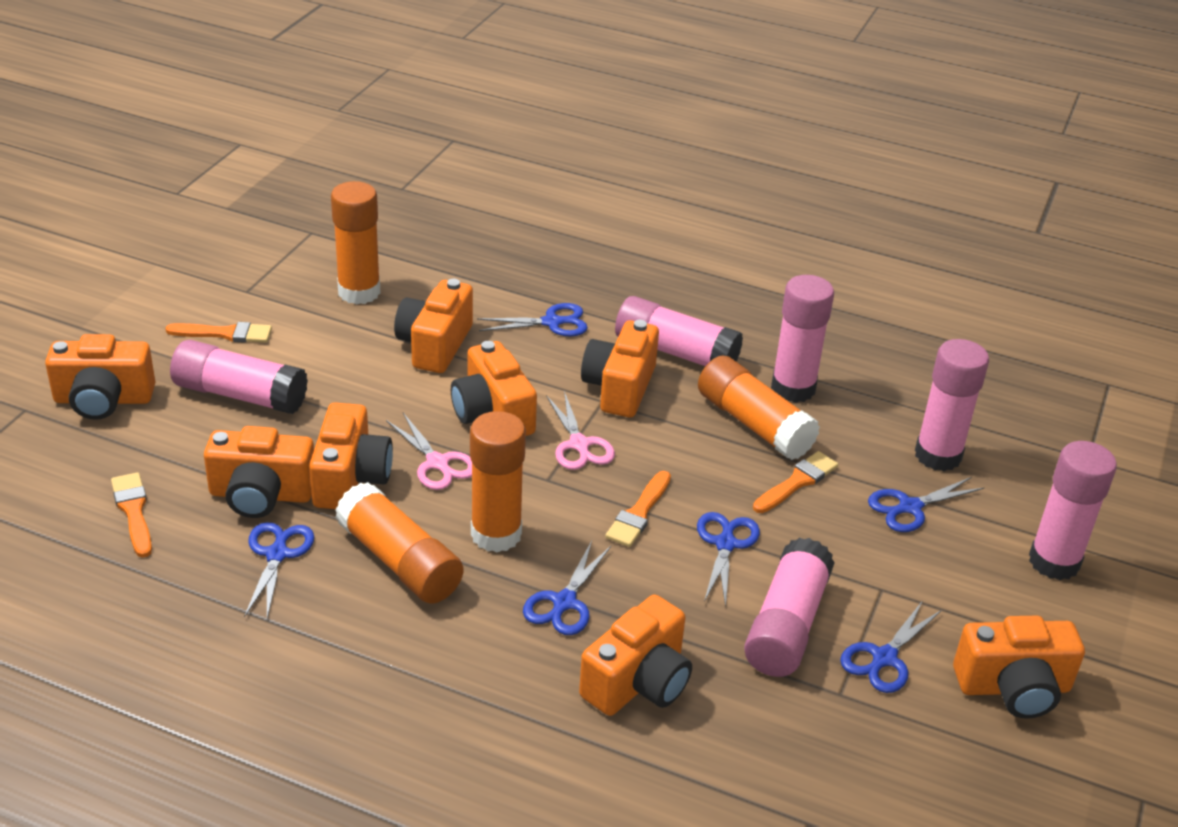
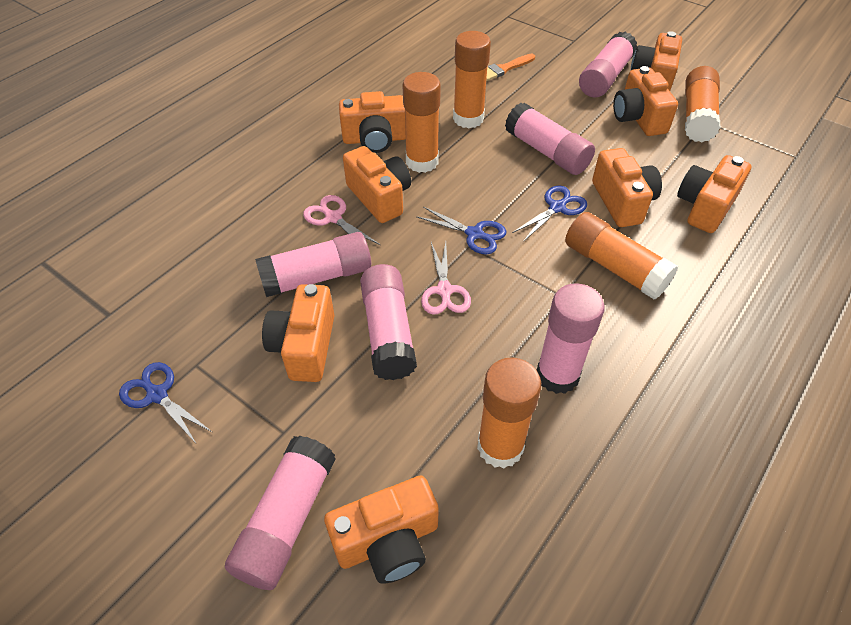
blue scissors: [244,522,314,618] [477,303,588,336] [523,541,611,635] [697,512,760,607] [840,600,942,693] [868,477,984,532] = 6 -> [119,362,212,443] [416,207,506,254] [512,186,587,242] = 3
orange brush: [111,472,152,558] [165,322,272,343] [605,471,671,547] [753,451,838,513] = 4 -> [486,54,535,81] = 1
orange glue stick: [331,181,381,305] [335,482,463,604] [470,411,526,553] [698,355,820,460] = 4 -> [403,72,441,173] [453,31,491,128] [477,357,541,469] [565,212,678,299] [685,66,720,143] = 5

